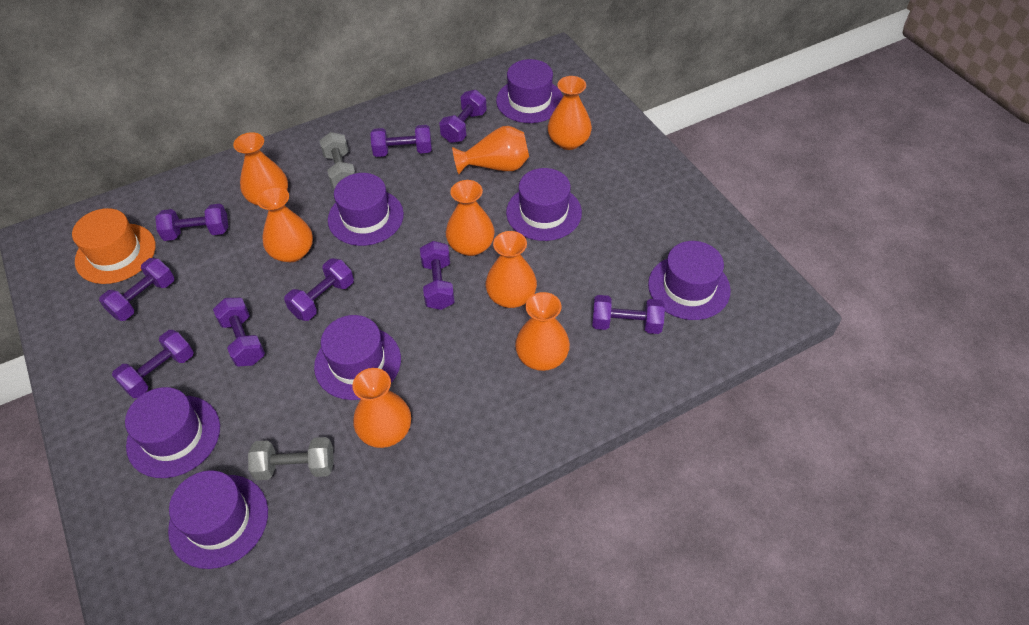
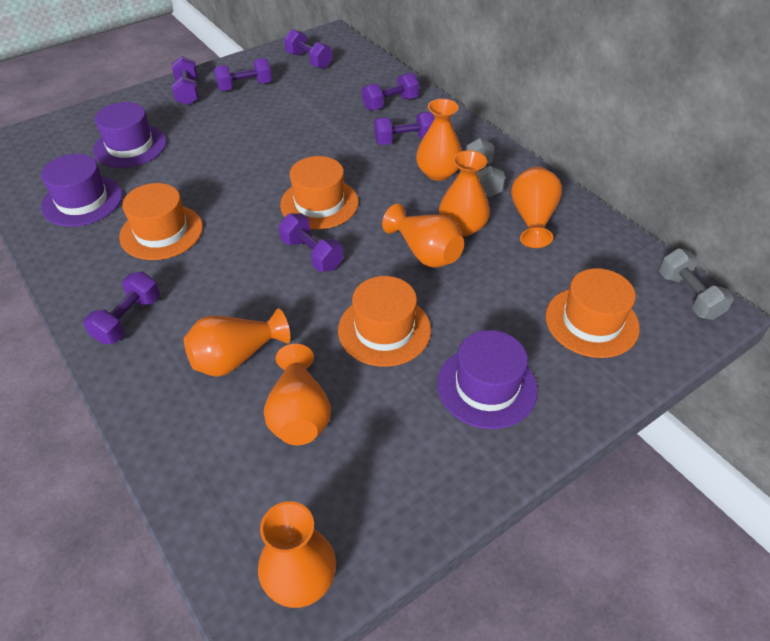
orange hat: [72,208,156,284] = 1 -> [119,183,203,260] [280,156,359,229] [338,276,431,367] [546,268,640,358] = 4
orange vase: [233,132,288,206] [257,186,313,262] [352,368,411,448] [446,180,495,256] [452,126,529,174] [486,231,537,308] [515,292,570,371] [548,76,592,150] = 8 -> [184,308,290,377] [258,501,336,608] [264,344,331,445] [382,204,464,268] [416,99,462,181] [439,150,490,236] [511,167,562,248] = 7
purple dumbbell: [99,258,174,321] [112,330,194,398] [155,204,228,241] [213,298,265,367] [284,258,354,321] [370,125,432,157] [420,241,455,310] [439,90,487,143] [592,295,665,334] = 9 -> [83,272,160,344] [172,56,199,105] [214,58,272,91] [279,213,343,272] [284,29,332,69] [362,73,419,111] [374,112,434,145] = 7
purple hat: [125,387,220,478] [168,470,268,569] [314,315,401,400] [328,173,404,246] [496,59,563,123] [506,168,582,241] [648,241,731,320] = 7 -> [41,154,122,227] [93,102,167,168] [437,330,538,429] = 3

